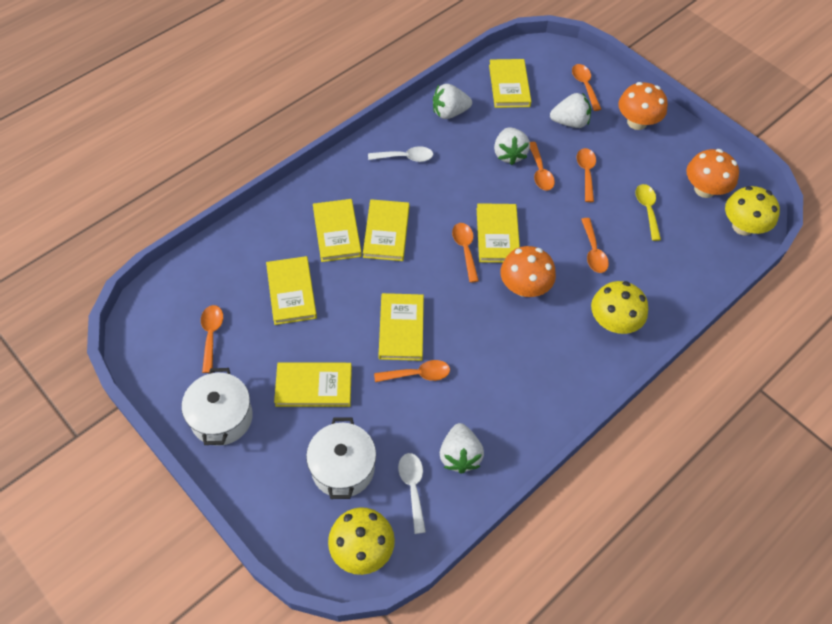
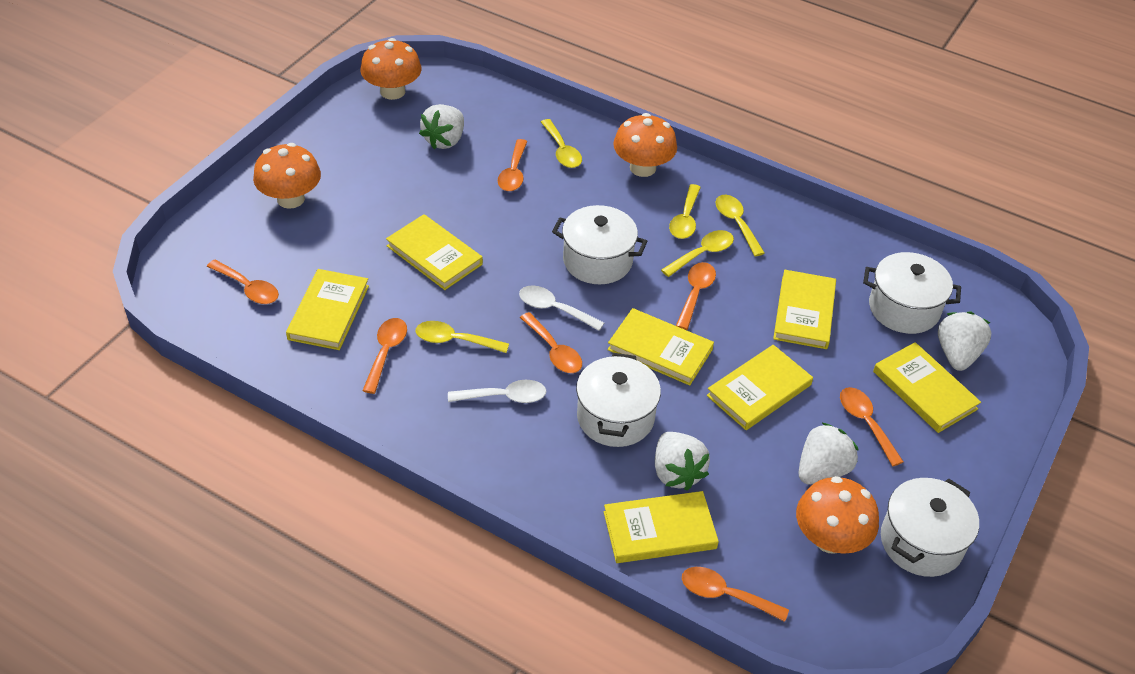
orange mushroom: [501,246,556,297] [618,82,668,130] [686,149,739,198] = 3 -> [253,143,321,209] [360,38,421,100] [613,113,677,177] [796,476,879,554] = 4
white pot: [182,368,253,446] [306,417,376,499] = 2 -> [552,205,647,284] [576,353,661,447] [863,252,961,334] [881,478,979,577] = 4
yellow mushroom: [328,507,395,575] [591,281,648,334] [725,186,780,236] = 3 -> none = 0
yellow spoon: [635,184,661,241] = 1 -> [416,321,509,353] [541,119,582,168] [661,230,734,277] [669,184,701,239] [716,195,765,256] = 5

